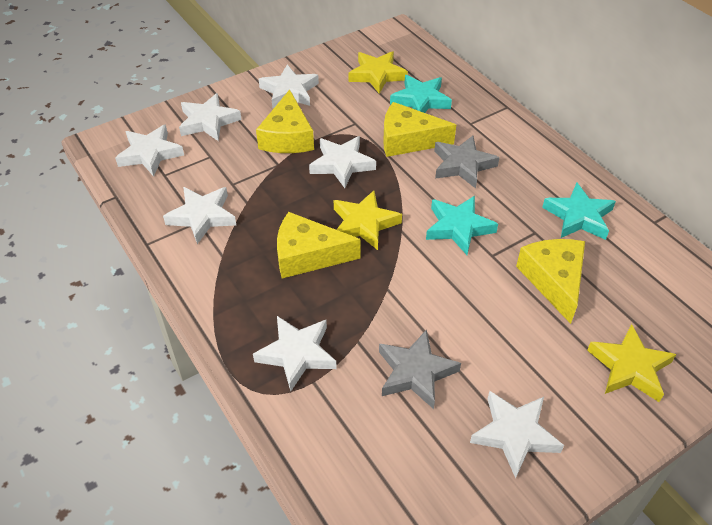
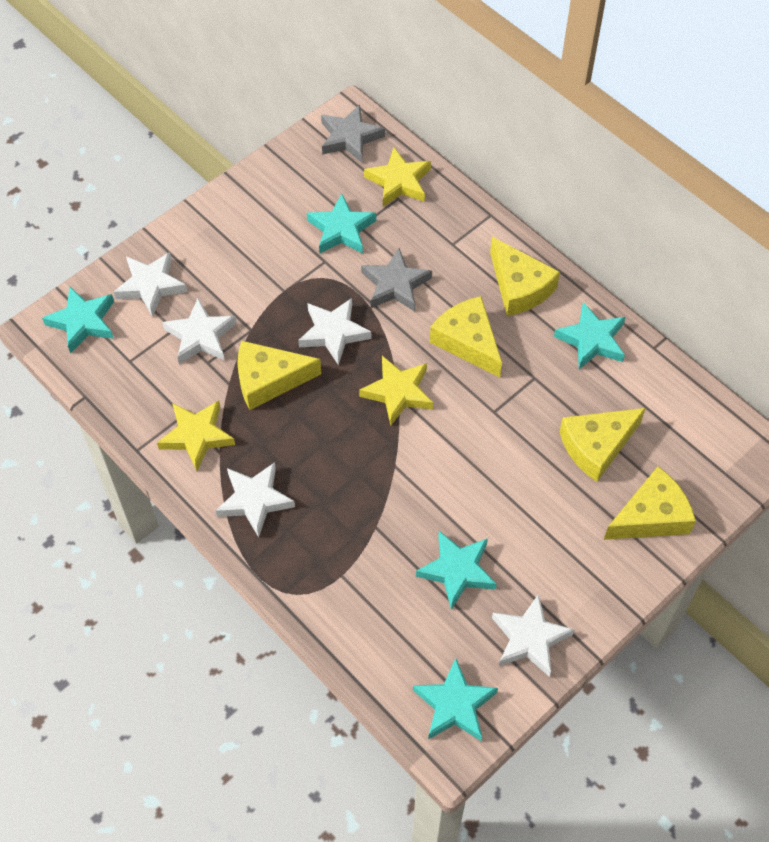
turquoise star: [390,75,452,113] [426,196,498,255] [542,183,616,240] = 3 -> [42,287,114,354] [307,194,376,253] [413,658,498,741] [416,531,497,610] [554,302,626,369] = 5
white star: [115,125,184,177] [163,187,236,244] [179,93,242,141] [253,316,337,391] [259,64,319,109] [309,136,376,188] [470,391,564,478] = 7 -> [114,252,187,317] [162,298,237,364] [216,462,295,537] [298,298,371,365] [492,594,574,677] = 5
yellow cheese: [256,89,314,153] [277,212,361,278] [383,102,456,157] [516,239,585,324] = 4 -> [237,341,321,410] [430,296,502,378] [490,237,560,316] [559,408,646,482] [604,467,696,540] = 5

